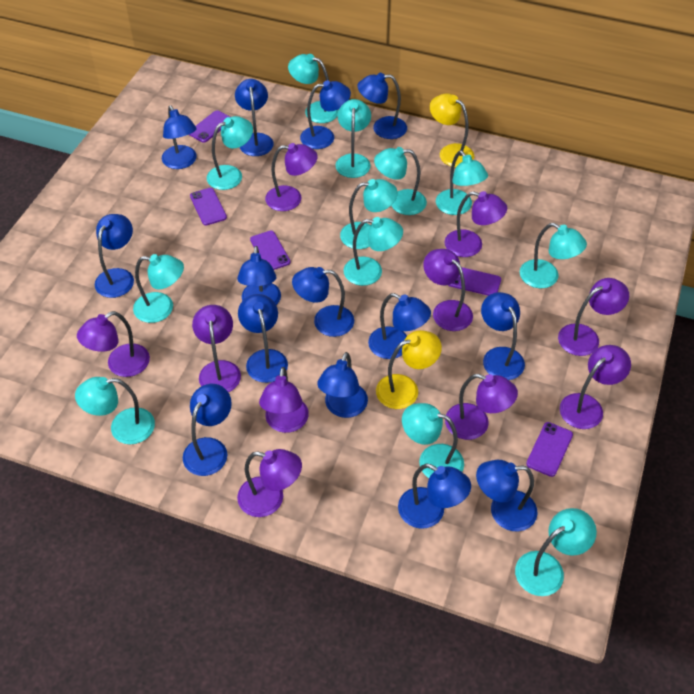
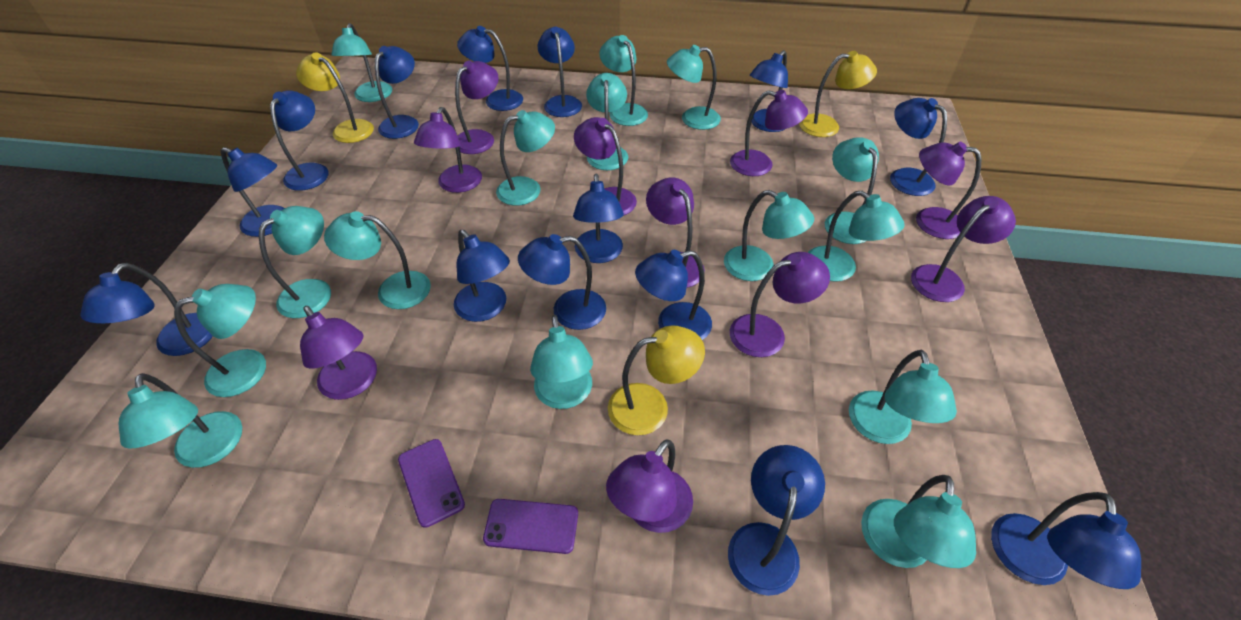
purple phone: [189,110,230,143] [190,188,227,225] [250,231,291,270] [448,267,501,296] [526,422,573,477] = 5 -> [398,439,465,528] [483,499,578,554] = 2
turquoise lamp: [75,377,155,444] [133,254,184,323] [207,116,253,190] [288,54,339,123] [336,99,371,178] [340,179,398,249] [344,217,403,286] [374,147,427,215] [402,403,464,478] [436,151,488,215] [515,508,597,596] [520,223,587,288] = 12 -> [119,373,242,468] [174,284,266,397] [259,206,331,318] [324,211,431,309] [331,23,392,102] [496,110,555,206] [530,315,593,409] [586,73,628,170] [599,35,648,126] [667,45,721,130] [724,190,814,281] [808,191,905,282] [825,137,879,244] [849,350,957,444] [861,475,976,568] = 15
yellow lamp: [376,330,442,409] [430,93,474,167] = 2 -> [296,52,374,143] [608,326,705,435] [799,51,877,137] = 3

